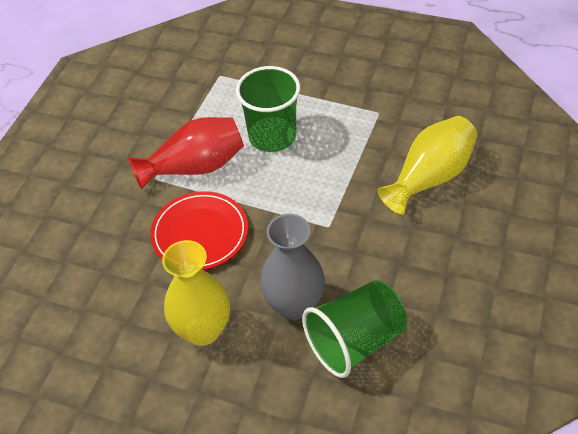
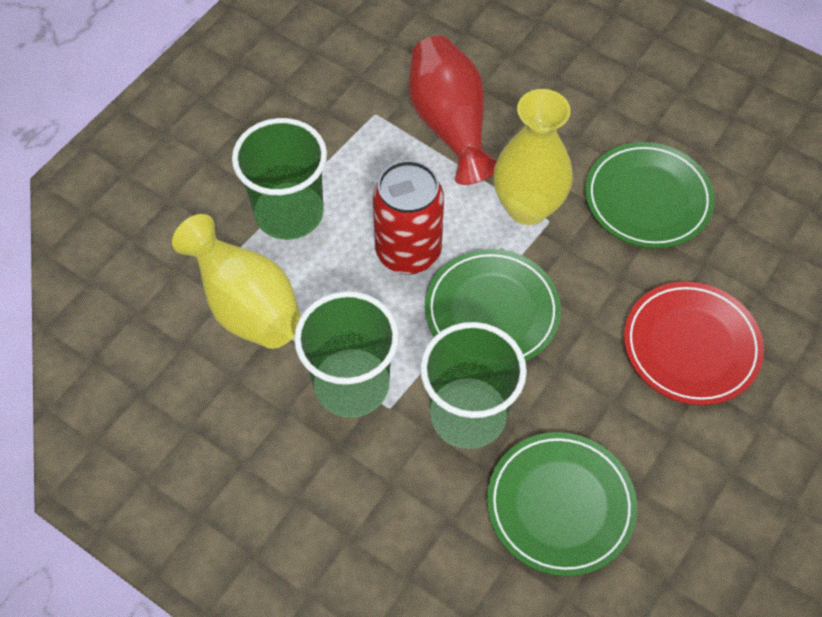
green cup: [236,66,301,152] [302,280,407,378] = 2 -> [232,118,327,240] [294,291,399,417] [420,322,527,449] = 3
green plate: none = 0 -> [425,249,561,362] [487,432,637,576] [585,142,715,248] = 3
grey vase: [260,214,325,320] = 1 -> none = 0
red can: none = 0 -> [373,160,444,275] = 1

